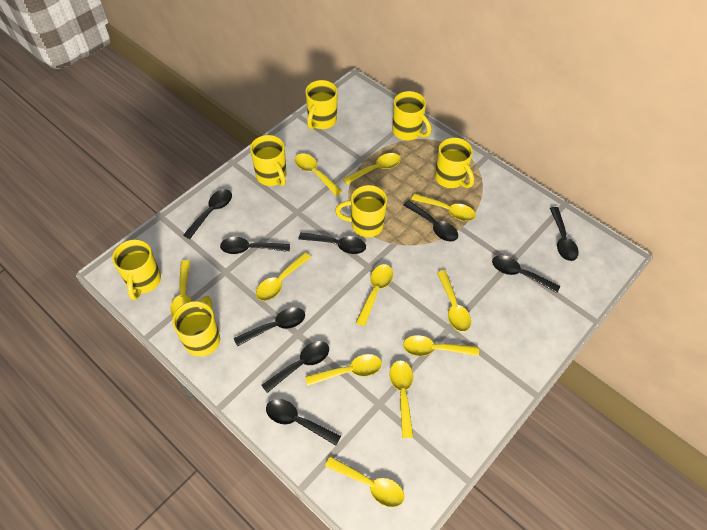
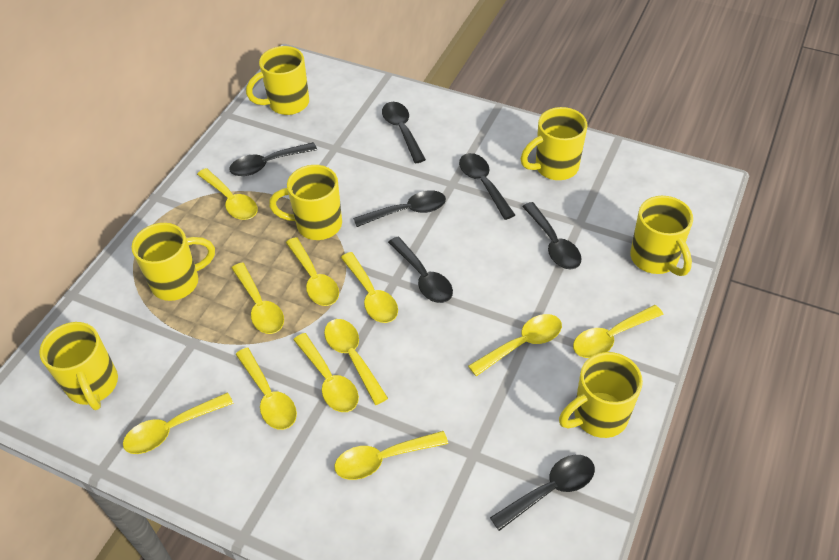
black spoon: [183,189,232,239] [220,237,290,254] [234,307,305,347] [261,341,329,393] [266,399,341,446] [299,232,366,254] [403,200,458,242] [492,255,560,293] [550,207,579,261] = 9 -> [229,142,317,176] [353,190,446,227] [382,102,426,164] [388,237,453,303] [459,153,515,220] [490,455,595,531] [522,202,582,269] = 7

